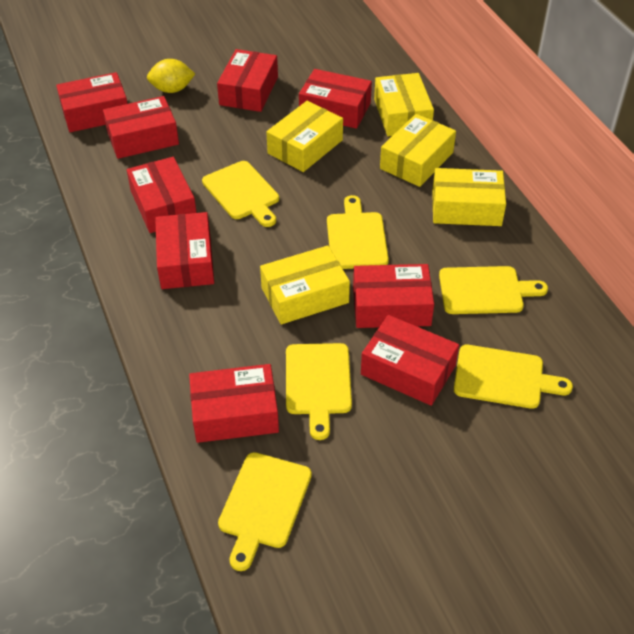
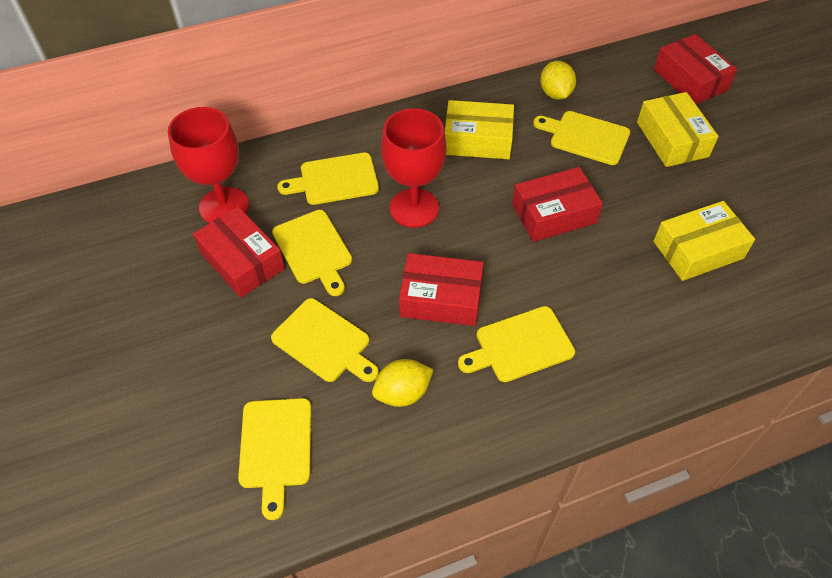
red box: [56,72,128,132] [103,96,179,159] [127,157,197,233] [155,212,214,289] [189,364,279,443] [217,49,278,112] [299,69,372,129] [353,264,434,328] [361,315,459,406] = 9 -> [193,206,285,298] [399,253,483,326] [512,167,603,242] [654,34,737,104] = 4
red goblet: none = 0 -> [168,107,249,223] [381,108,447,228] = 2
yellow box: [260,245,350,324] [266,101,343,172] [374,73,434,137] [380,114,456,187] [432,168,506,226] = 5 -> [445,100,514,159] [637,92,718,167] [653,201,755,281] = 3
yellow lemon: [147,59,195,93] = 1 -> [372,359,434,407] [540,61,576,100] = 2

